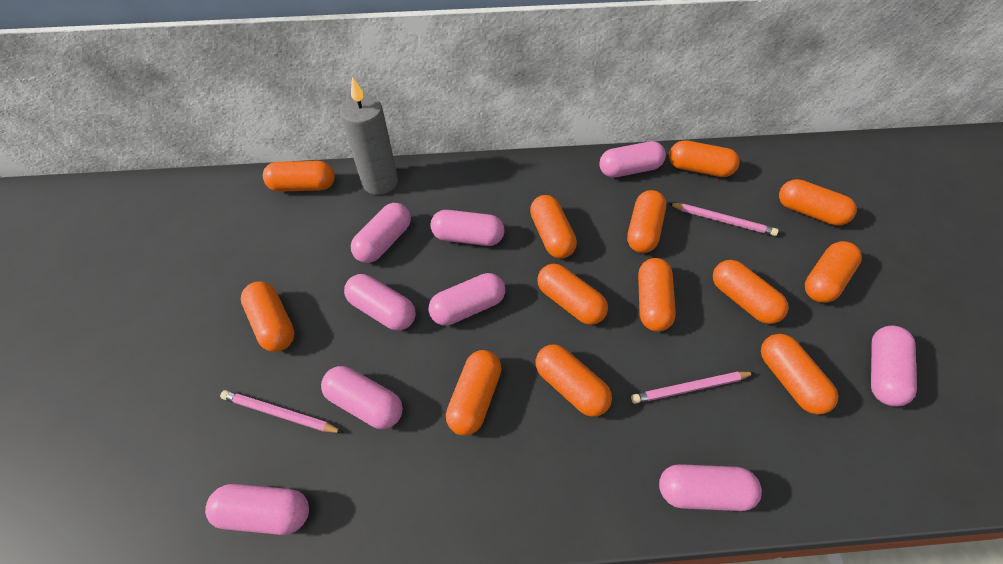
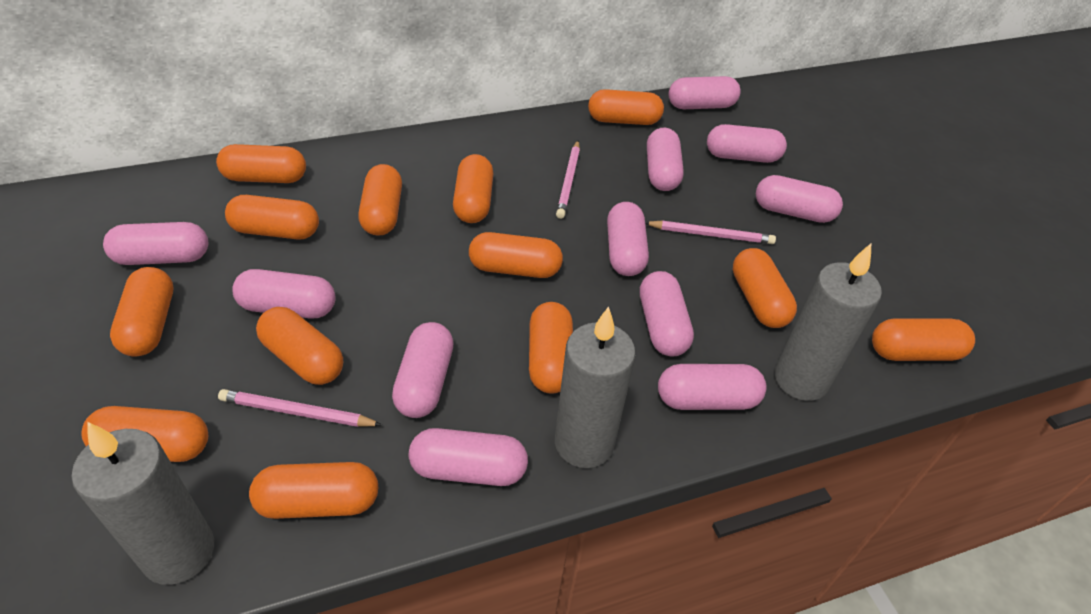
grey candle: [340,77,398,195] = 1 -> [72,422,214,585] [555,306,636,468] [775,244,882,401] = 3
pink capsule: [205,484,309,535] [321,366,403,429] [344,274,416,331] [351,203,411,263] [428,273,505,326] [430,210,504,246] [599,141,666,177] [659,464,762,511] [871,326,917,406] = 9 -> [103,222,208,265] [232,269,336,319] [392,322,454,418] [409,428,528,486] [607,202,649,276] [640,271,694,357] [647,128,684,191] [658,364,767,410] [668,76,741,109] [707,124,787,163] [756,175,843,223] = 11

